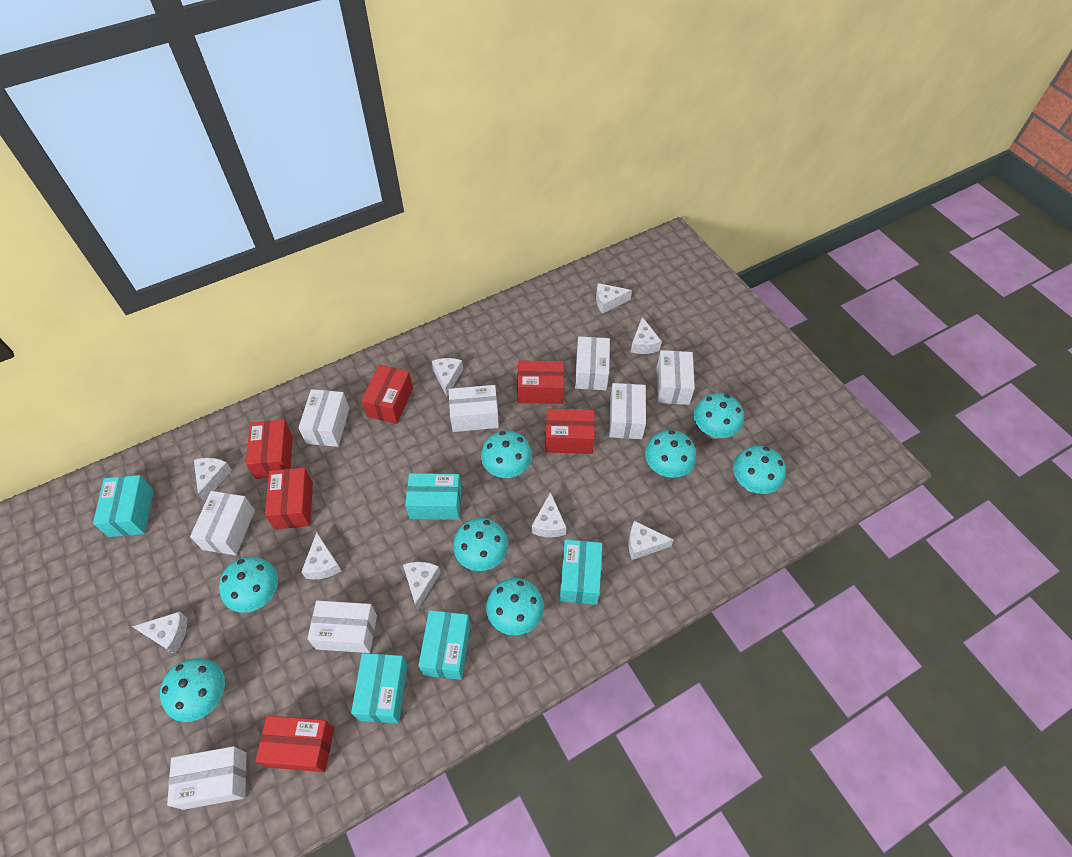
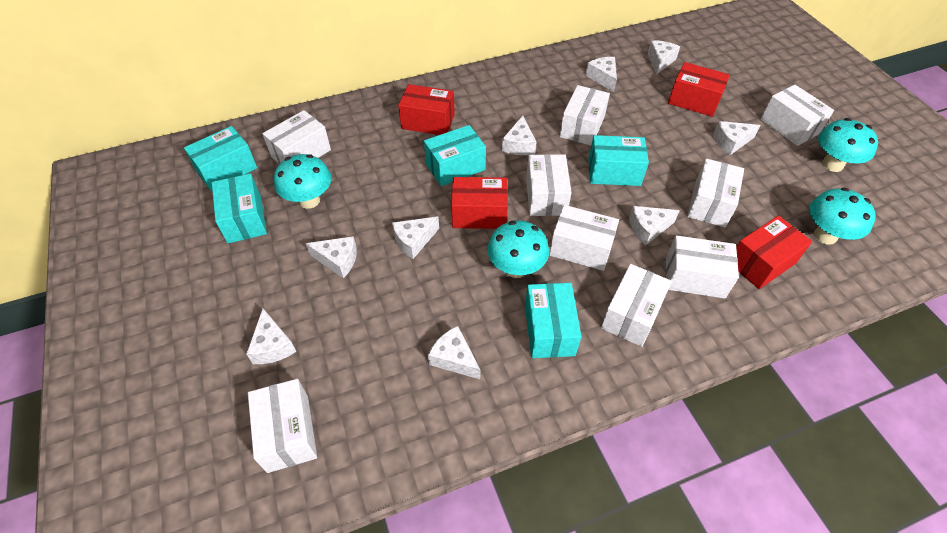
red box: [246,420,293,479] [255,716,334,772] [265,468,313,529] [361,365,413,424] [517,361,564,404] [545,408,595,454] = 6 -> [398,84,455,135] [451,177,508,229] [668,62,730,117] [736,216,812,289] = 4
turquoise mushroom: [160,658,225,722] [219,557,278,613] [453,518,508,571] [481,431,532,478] [486,578,544,636] [645,430,696,478] [694,393,744,439] [733,445,786,494] = 8 -> [274,154,331,209] [487,221,549,278] [809,188,876,245] [818,118,878,172] = 4
white box: [167,746,247,810] [190,491,255,556] [298,389,349,447] [307,600,377,653] [449,385,499,432] [575,336,610,390] [609,383,646,439] [656,350,695,405] = 8 -> [248,379,317,473] [262,110,331,164] [526,154,572,216] [549,205,619,271] [560,85,610,146] [601,264,672,347] [666,235,739,299] [687,159,744,228] [760,85,834,146] = 9

